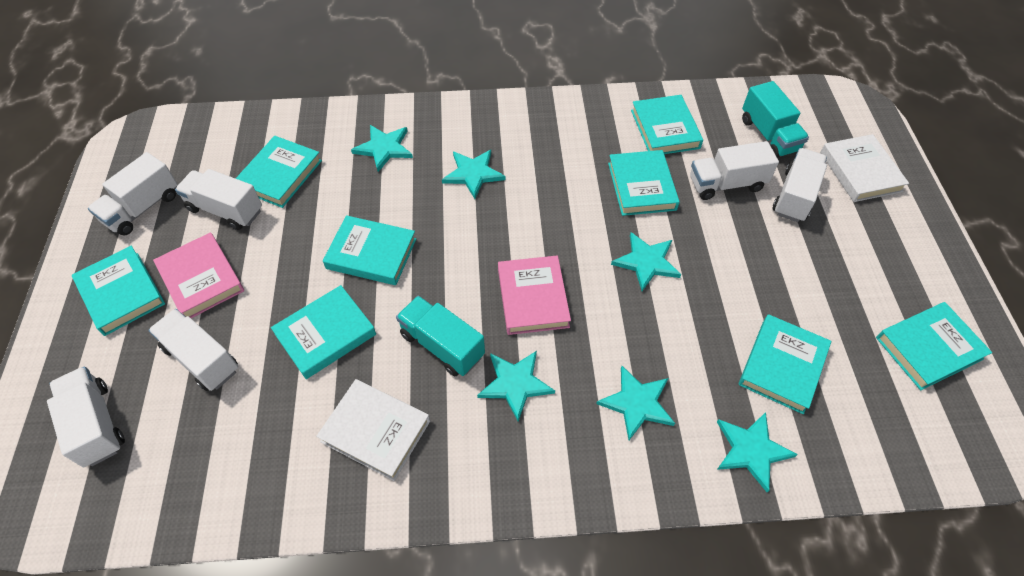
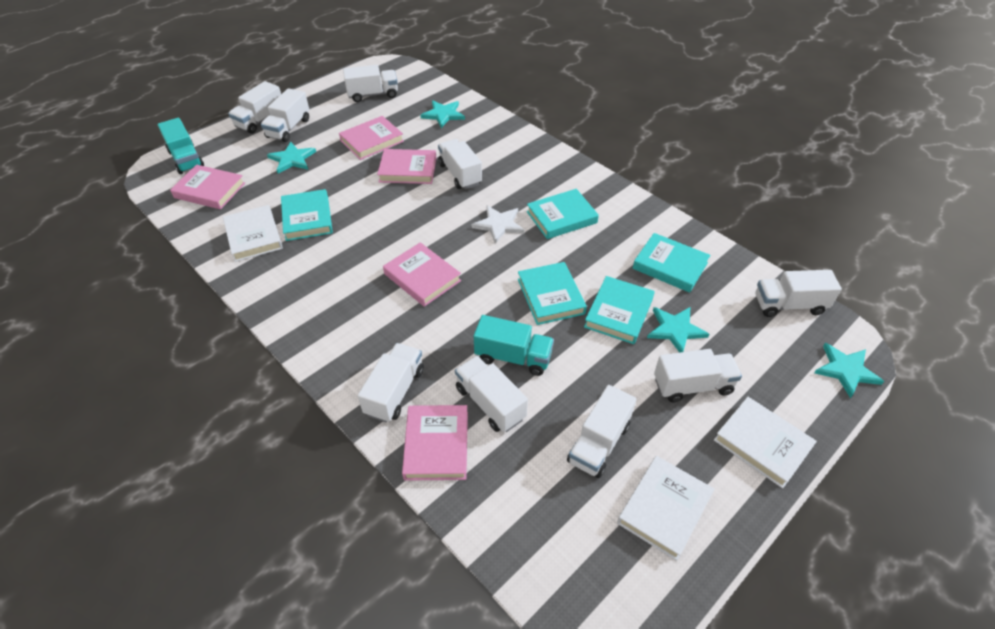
pink book: [153,233,244,318] [498,256,571,335] = 2 -> [170,165,245,209] [339,116,404,160] [377,149,436,184] [383,242,461,307] [402,405,468,481] = 5
turquoise book: [72,246,165,336] [235,136,322,208] [271,285,376,379] [323,215,416,285] [608,150,680,216] [631,95,703,154] [739,314,831,414] [876,302,992,390] = 8 -> [281,189,333,241] [518,262,587,325] [527,189,599,239] [584,276,655,344] [633,233,710,293] = 5
turquoise star: [351,125,413,172] [442,150,506,199] [477,351,555,422] [596,366,675,440] [611,232,681,291] [717,412,798,492] = 6 -> [267,142,316,173] [420,101,465,128] [647,307,709,353] [814,343,884,398] = 4
white book: [316,379,430,481] [820,134,909,202] = 2 -> [223,205,283,262] [617,456,714,561] [714,397,817,488] = 3
white star: none = 0 -> [472,205,524,243] = 1
white truck: [47,366,125,467] [88,152,178,236] [148,309,238,391] [175,169,262,230] [690,141,779,200] [772,148,827,222] = 6 -> [228,81,281,133] [261,88,310,142] [343,65,398,102] [358,343,424,423] [438,139,482,189] [455,356,528,432] [567,385,636,478] [654,349,742,402] [755,270,842,317] = 9

